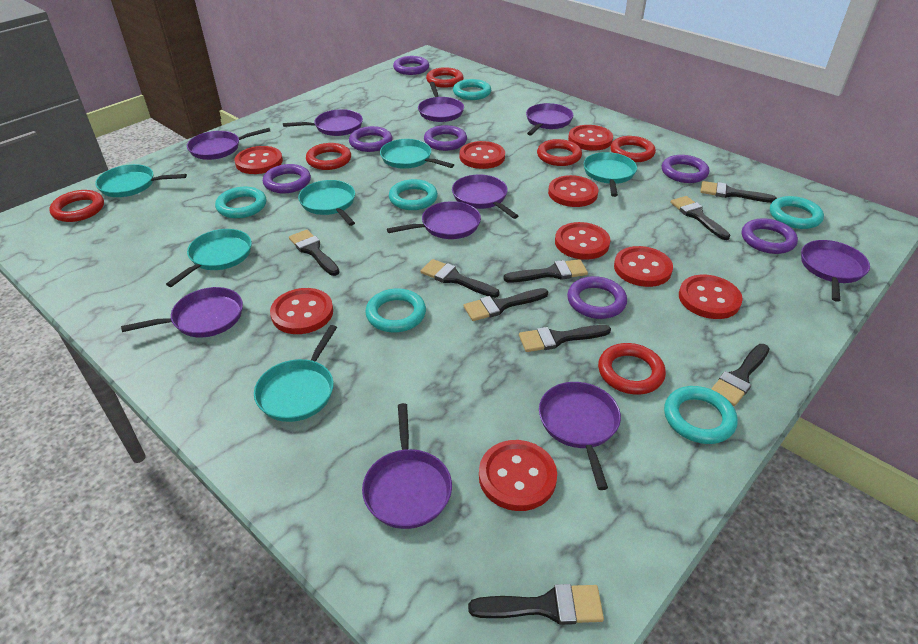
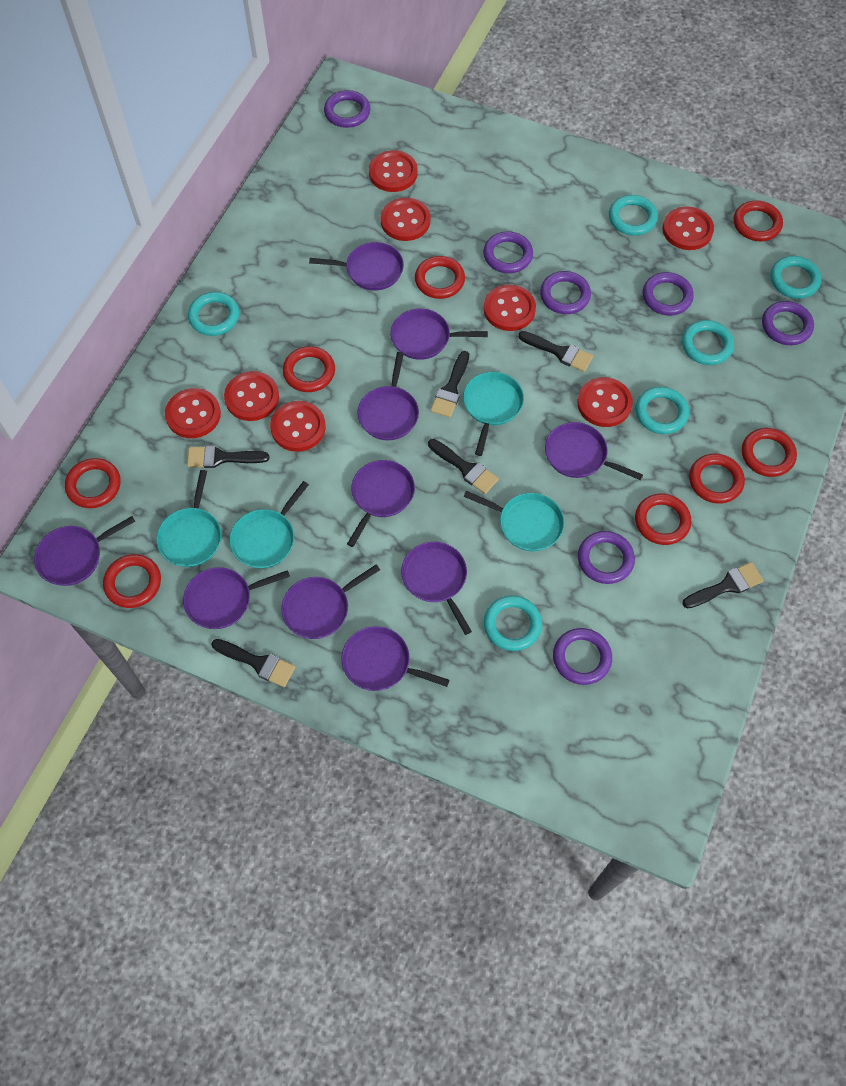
black brush: [289,229,340,276] [421,259,500,298] [464,288,548,321] [468,584,604,625] [503,259,588,283] [519,325,611,352] [670,196,730,240] [700,181,777,203] [711,344,770,406] = 9 -> [187,446,269,468] [211,639,295,687] [428,439,499,494] [430,351,469,417] [518,331,593,372] [682,562,764,609] = 6
red button: [234,146,283,174] [270,288,333,334] [460,141,505,169] [479,440,557,511] [548,175,598,207] [555,222,610,260] [568,125,613,151] [614,246,673,287] [679,275,743,319] = 9 -> [165,388,221,438] [224,371,279,421] [270,401,326,452] [369,150,418,192] [381,198,430,241] [484,284,536,331] [577,377,633,427] [663,206,714,250] = 8
red ring: [49,190,104,222] [306,143,351,170] [426,67,464,88] [537,139,582,166] [598,343,666,395] [610,136,656,162] = 6 -> [65,458,121,508] [103,554,161,608] [283,346,335,392] [415,256,465,299] [635,493,691,545] [689,454,745,504] [734,200,783,241] [742,428,797,477] = 8
turquoise pan: [95,164,187,197] [166,229,252,287] [254,325,337,422] [298,180,355,226] [380,139,454,169] [583,152,637,197] = 6 -> [156,470,222,567] [229,481,309,569] [463,372,524,456] [463,491,565,551] = 4

